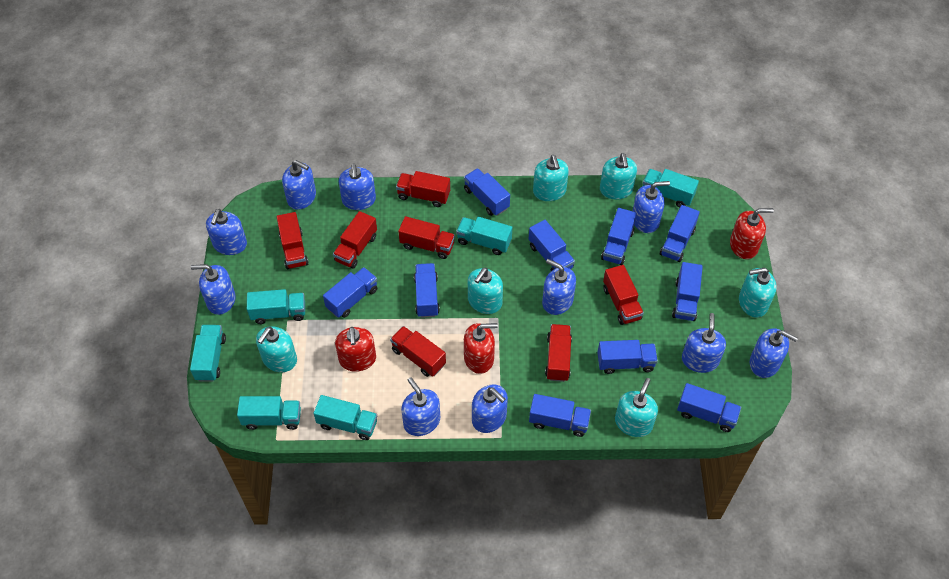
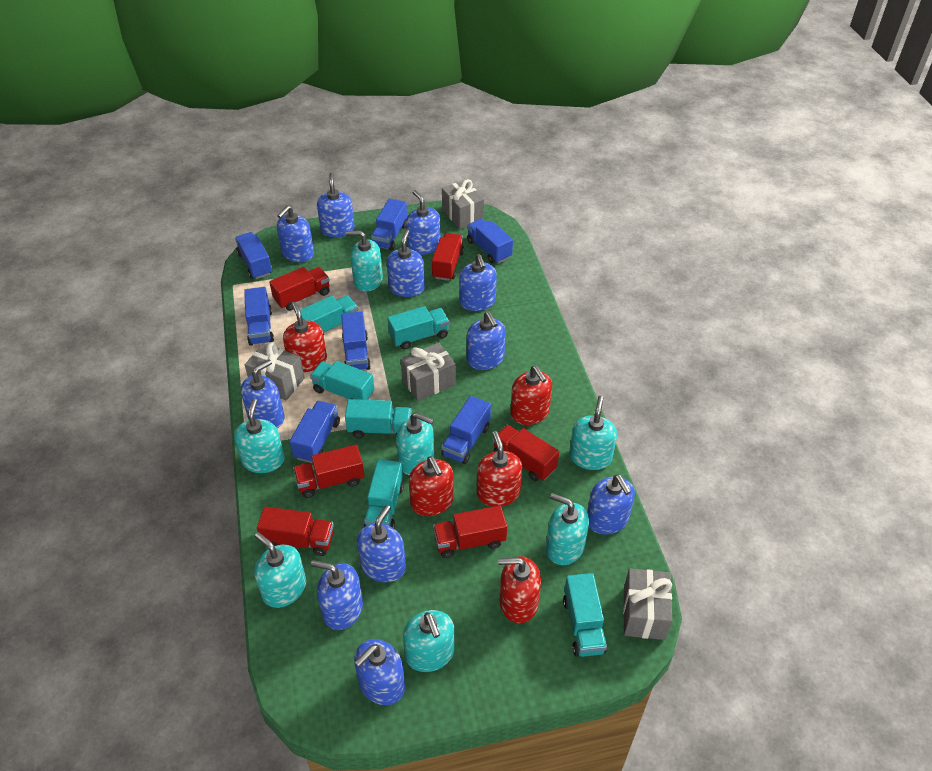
blue soap dispenser: [191,264,236,315] [206,209,247,255] [282,160,316,210] [339,164,376,210] [401,377,440,436] [472,384,508,433] [542,259,576,315] [633,181,670,233] [682,313,726,373] [750,328,798,378] = 10 -> [241,360,285,428] [277,205,314,262] [311,560,363,630] [317,173,355,237] [354,639,405,705] [357,505,406,582] [387,230,425,297] [406,190,441,255] [459,254,497,311] [467,312,506,370] [587,475,635,534] = 11
blue truck: [323,267,378,318] [414,263,440,318] [464,168,510,216] [529,220,575,271] [529,394,591,437] [597,340,658,374] [601,208,637,265] [660,205,700,262] [672,262,703,321] [677,383,741,432] = 10 -> [235,232,272,279] [244,287,274,346] [290,401,340,463] [341,312,371,370] [371,198,407,251] [441,396,491,464] [467,219,513,263] = 7
grey gift: none = 0 -> [245,342,305,400] [400,342,456,401] [442,179,484,230] [623,569,672,640] = 4
red soap dispenser: [335,327,376,372] [464,323,498,374] [730,208,774,259] = 3 -> [283,302,327,372] [409,456,454,516] [477,431,522,507] [498,556,541,624] [510,366,552,425] = 5
red truck: [277,212,309,269] [333,211,377,269] [390,326,446,377] [396,171,450,207] [398,216,455,259] [545,324,572,382] [603,265,644,325] = 7 -> [257,507,334,556] [269,267,330,311] [293,445,365,498] [432,233,464,281] [433,505,507,558] [493,425,559,481] = 6
turquoise soap dispenser: [256,326,297,372] [468,268,503,314] [533,155,569,201] [600,153,637,200] [615,378,658,437] [739,268,777,318] = 6 -> [234,399,284,473] [254,532,306,608] [346,231,383,292] [396,412,434,475] [403,610,455,672] [546,493,589,565] [569,396,617,470] = 7

